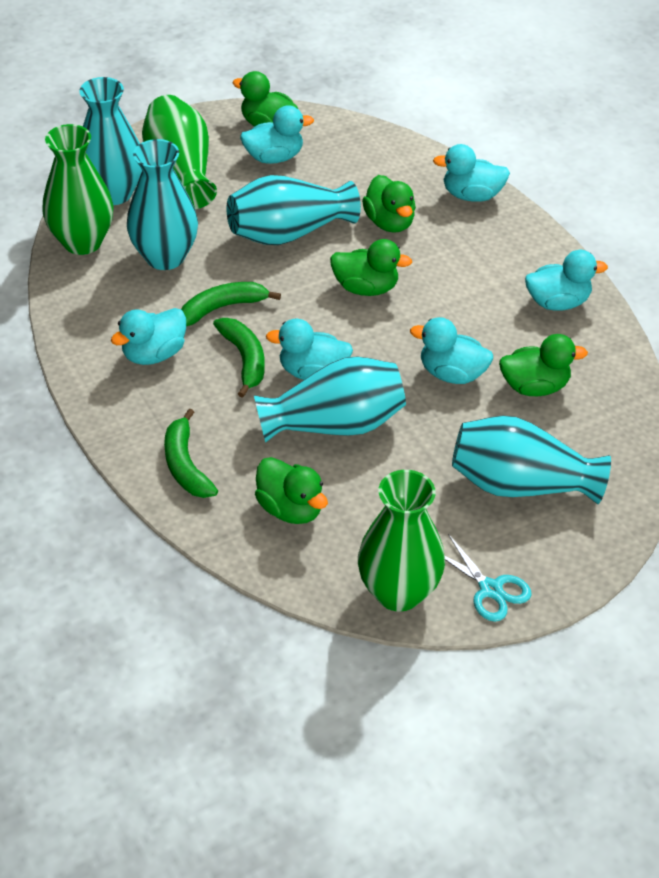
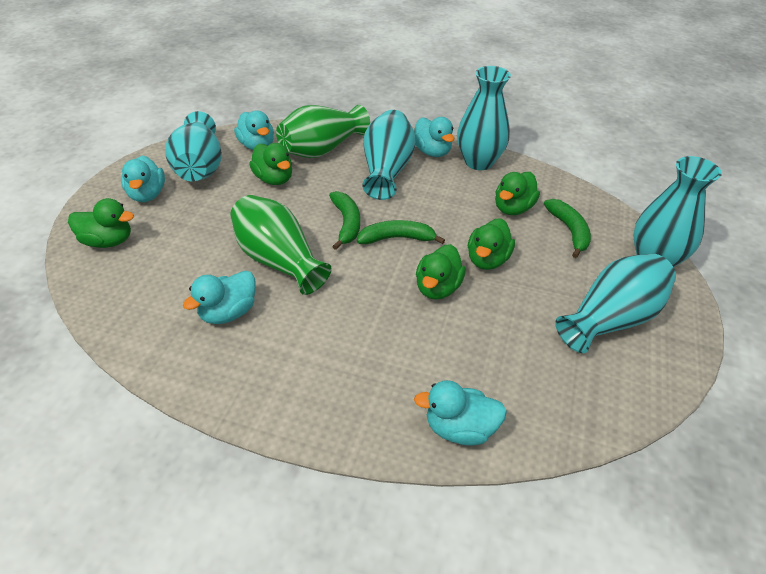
green vase: [42,124,114,255] [142,95,217,209] [358,470,445,612] = 3 -> [230,195,332,295] [276,105,370,158] = 2
turquoise duck: [111,308,186,365] [240,105,314,164] [266,319,353,380] [410,317,493,384] [433,144,510,202] [525,250,608,311] = 6 -> [121,156,165,202] [183,271,256,324] [234,110,274,150] [414,117,454,157] [414,380,507,445] = 5
turquoise scissors: [444,534,532,622] = 1 -> none = 0

